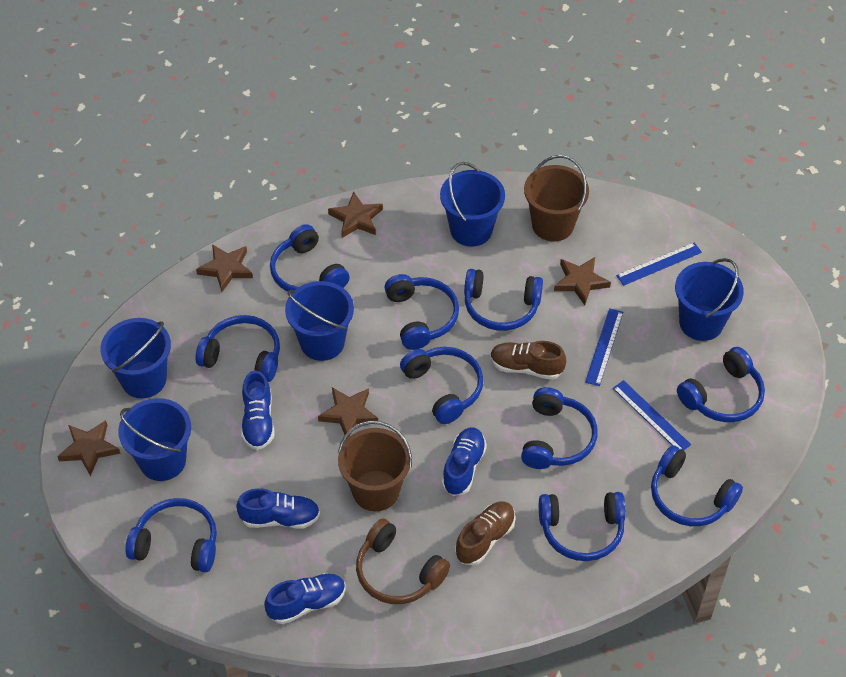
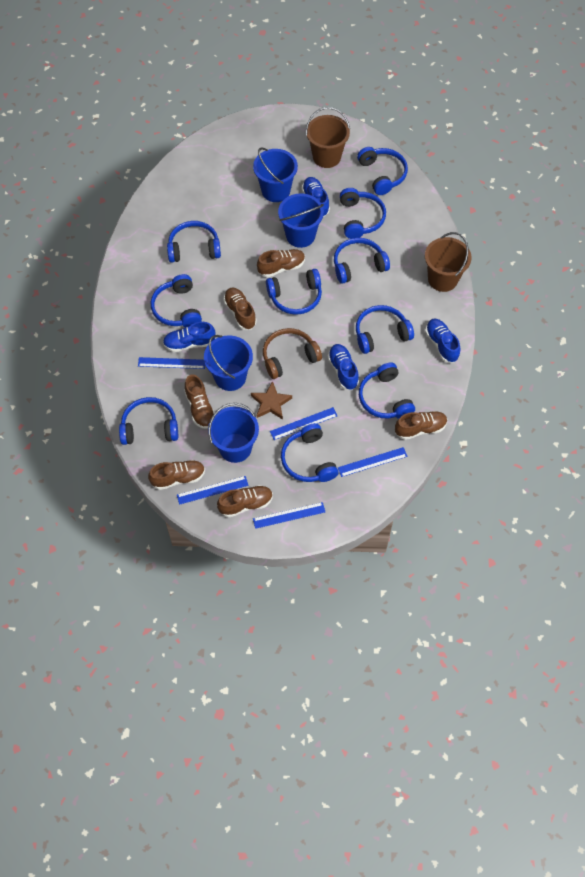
blue bucket: [101,318,171,398] [118,398,191,481] [285,281,354,361] [440,162,505,247] [675,258,744,341] = 5 -> [204,335,253,391] [208,403,259,463] [253,147,298,202] [278,193,324,248] = 4
blue ruler: [585,308,623,386] [613,380,691,451] [616,243,702,286] = 3 -> [138,357,205,369] [177,476,249,505] [253,502,325,529] [270,407,337,440] [338,447,407,477] = 5
brown shoe: [455,501,515,565] [490,341,566,380] = 2 -> [148,460,205,490] [184,374,215,429] [217,485,273,517] [223,287,257,330] [257,249,305,277] [395,411,447,440] = 6
brown star: [57,420,120,476] [196,244,253,292] [318,387,378,440] [328,192,383,238] [554,257,611,305] = 5 -> [251,381,292,420] = 1

